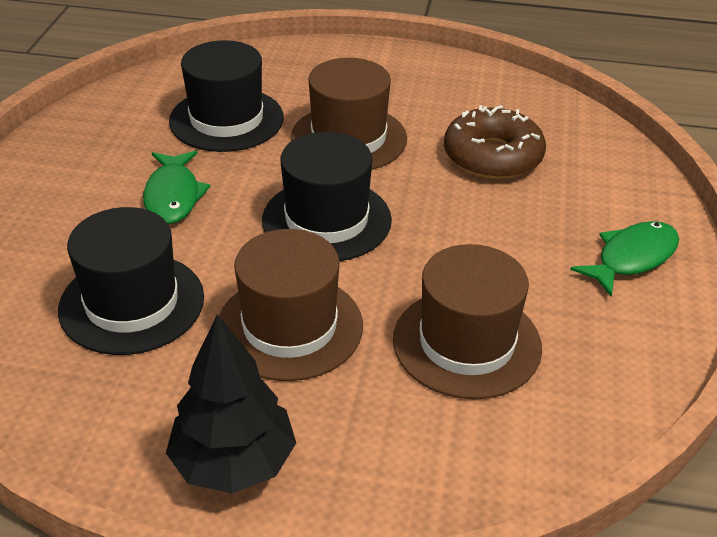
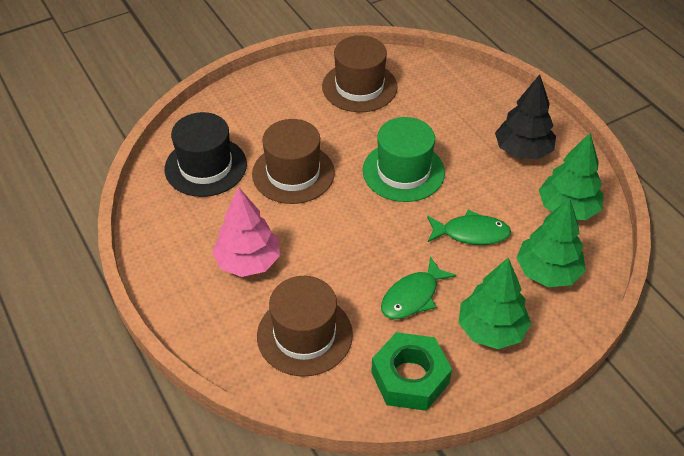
black hat: [58,207,204,355] [169,40,284,152] [262,132,392,261] = 3 -> [165,112,247,197] = 1
brown donut: [444,105,546,180] = 1 -> none = 0
green hat: none = 0 -> [363,117,445,202] = 1
green nut: none = 0 -> [371,332,452,411] = 1
green tree: none = 0 -> [459,258,531,349] [516,198,586,287] [539,133,604,220] = 3
pink tree: none = 0 -> [212,187,280,277] = 1

